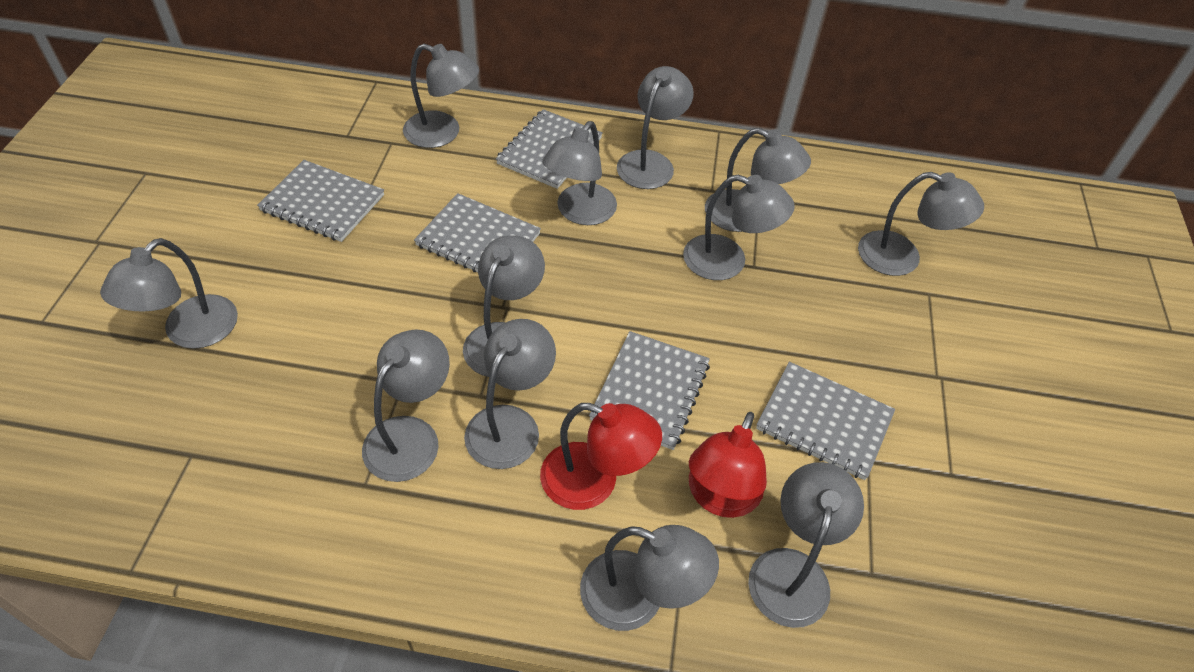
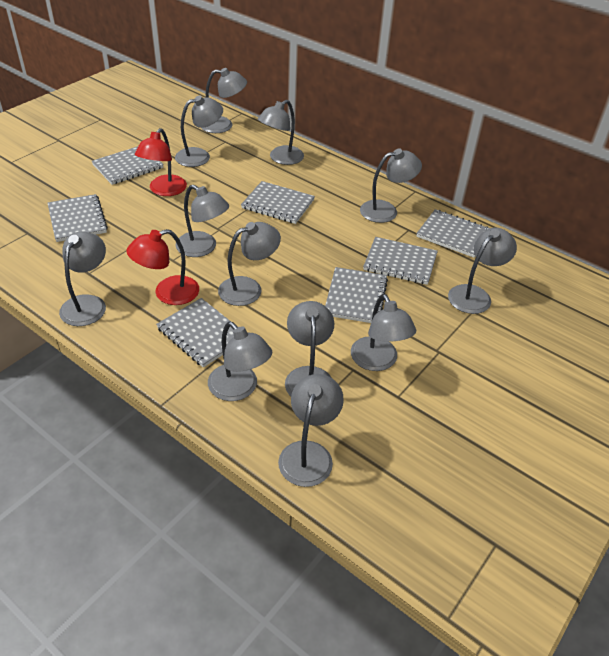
grey notebook: [257,160,384,242] [414,193,541,272] [496,109,603,189] [589,331,710,450] [756,362,895,480] = 5 -> [48,194,108,242] [92,146,164,185] [156,298,234,367] [241,181,315,224] [325,267,388,323] [363,237,438,285] [416,209,490,258] = 7

